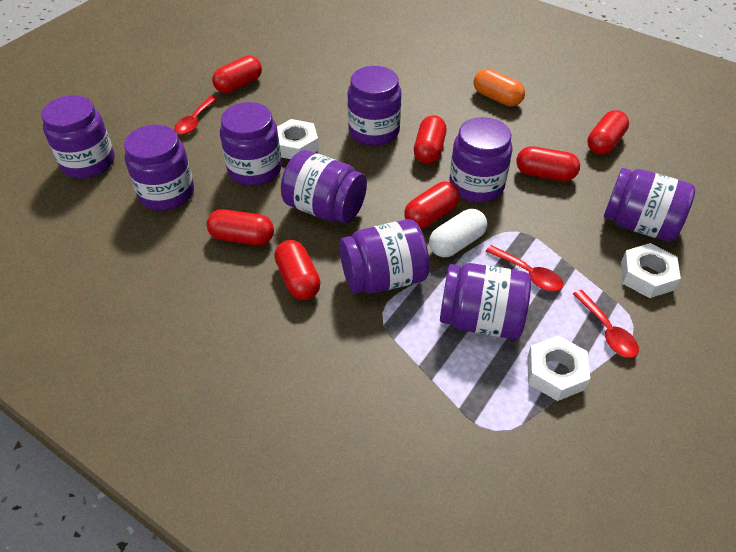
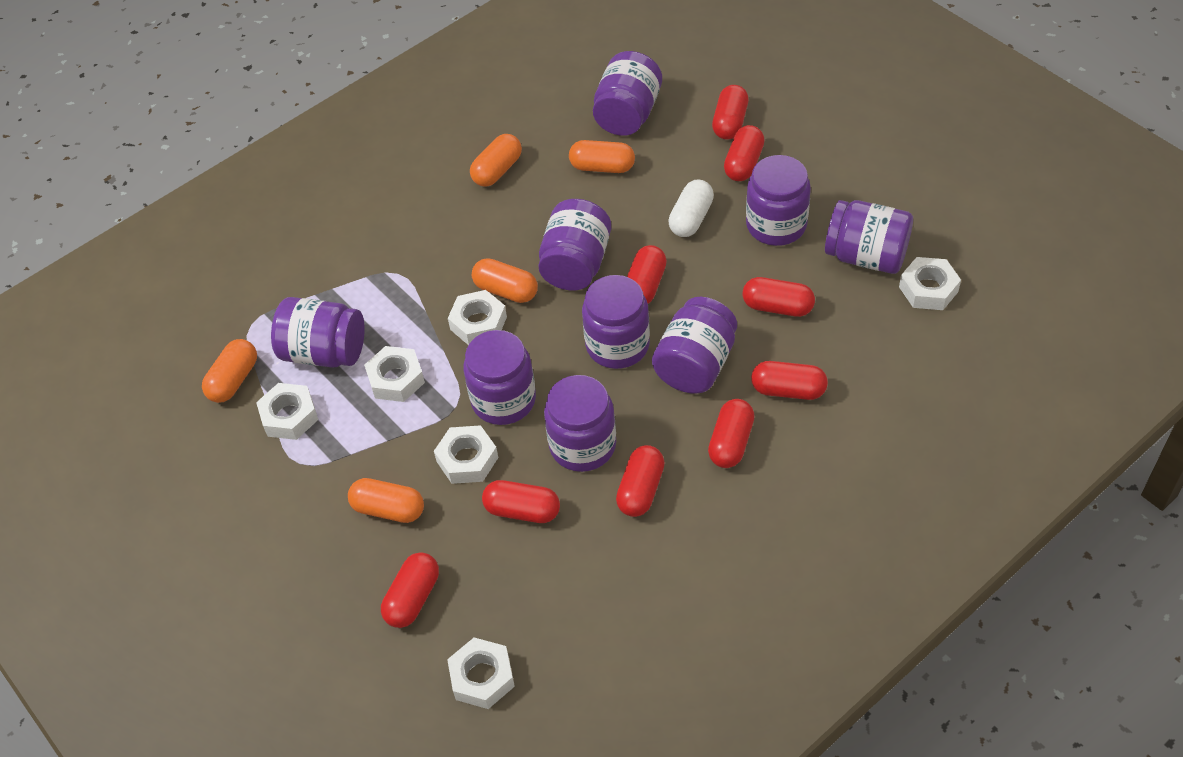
orange capsule: [473,69,525,106] = 1 -> [202,339,257,403] [348,478,424,523] [470,134,522,187] [472,258,538,303] [569,140,635,173] = 5
red capsule: [207,209,274,245] [212,56,262,93] [274,240,321,300] [404,182,460,229] [414,115,446,164] [516,146,580,181] [587,110,629,155] = 7 -> [381,552,439,628] [482,480,560,523] [616,445,665,517] [627,245,667,304] [708,399,755,468] [712,85,749,139] [724,125,765,181] [742,277,815,317] [751,361,828,400] = 9
red spoon: [174,95,218,135] [486,245,563,291] [573,290,639,358] = 3 -> none = 0
white nut: [277,119,319,159] [527,335,590,401] [621,243,681,298] = 3 -> [256,383,318,440] [364,346,425,402] [434,425,498,484] [447,638,515,709] [448,290,507,345] [899,257,961,310] = 6

